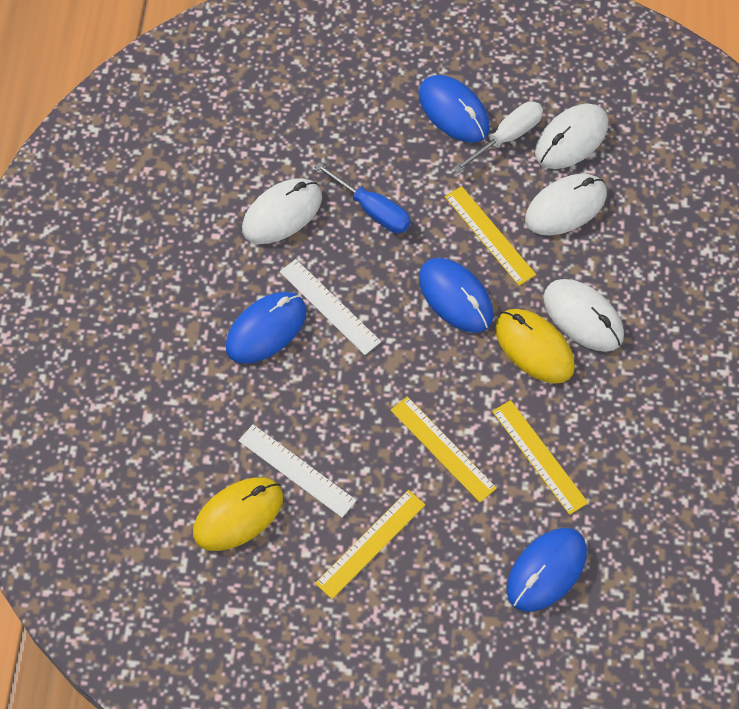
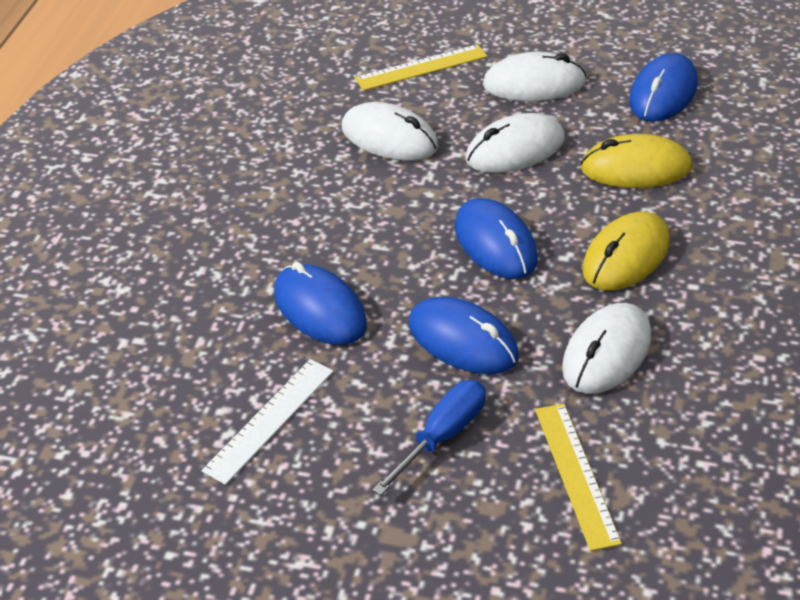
white ruler: [238,424,357,517] [280,259,381,355] = 2 -> [201,359,334,485] = 1
white screwdriver: [453,101,543,173] = 1 -> none = 0
yellow ruler: [315,490,425,599] [391,396,497,502] [445,186,536,286] [492,400,588,515] = 4 -> [355,44,487,91] [535,403,622,551] = 2

